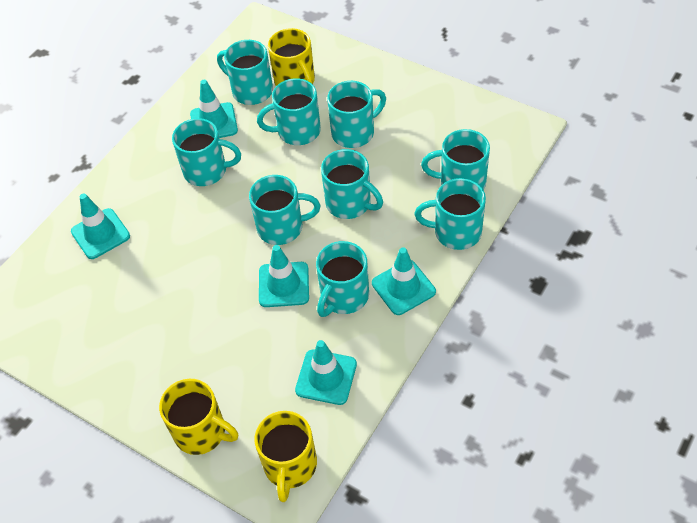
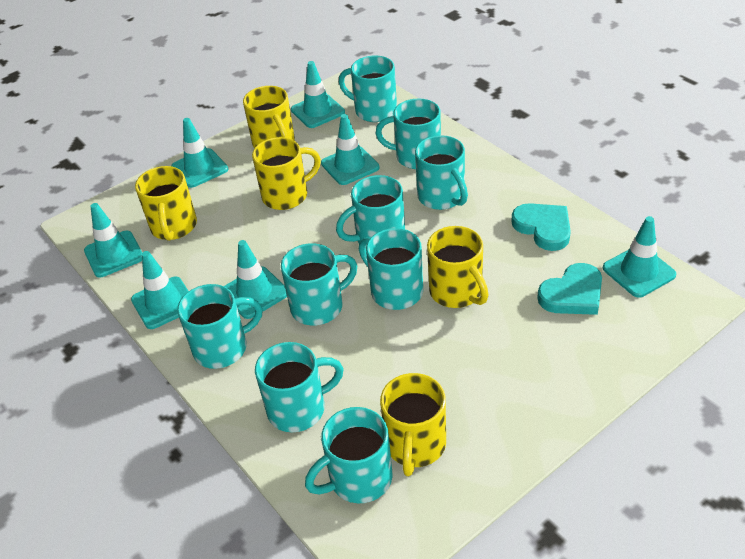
turquoise heart: none = 0 -> [511,203,571,251] [537,263,602,315] = 2
turquoise traffic cone: [71,193,130,259] [190,80,238,138] [259,245,309,307] [295,340,357,405] [372,247,436,315] = 5 -> [84,203,142,278] [131,251,189,329] [171,118,228,188] [224,240,287,319] [291,61,345,128] [321,114,379,185] [603,216,676,298] = 7
yellow mug: [159,379,238,455] [255,411,317,502] [268,28,315,86] = 3 -> [135,166,197,241] [243,86,295,148] [252,137,321,210] [380,373,446,476] [427,226,488,308] = 5

